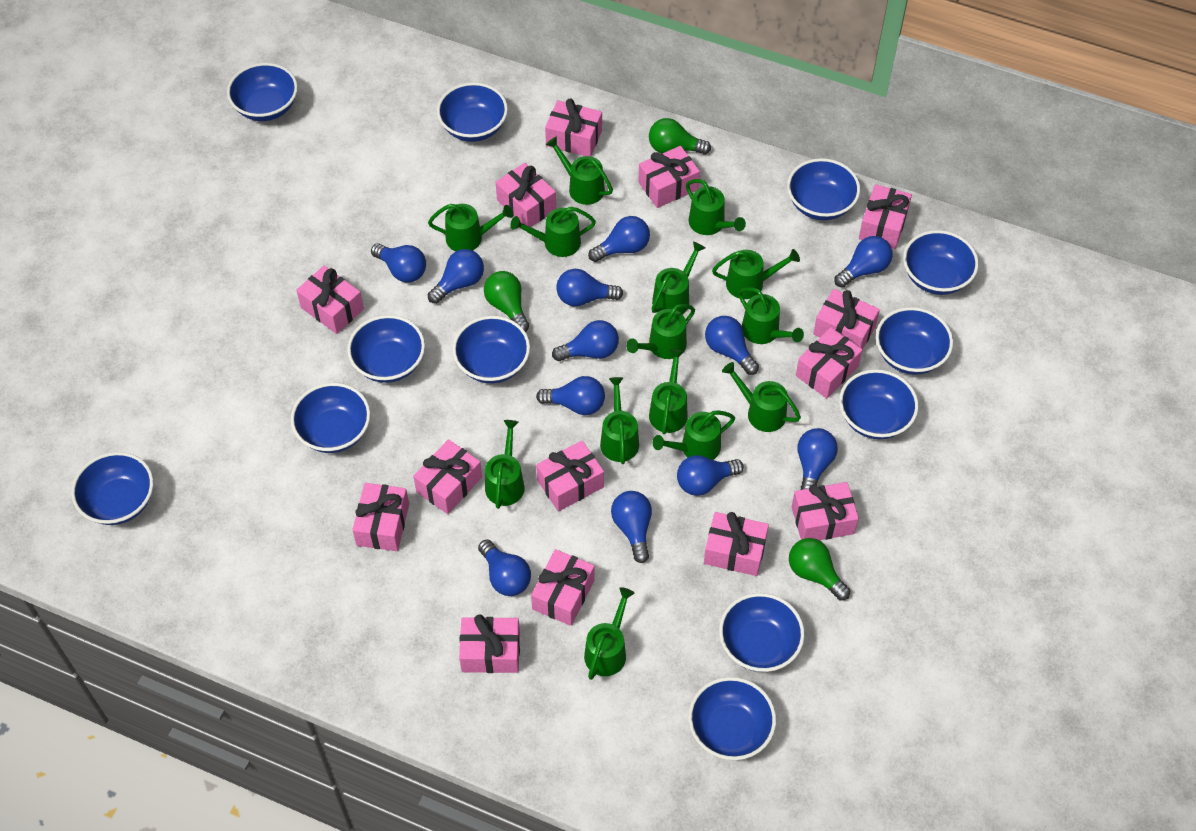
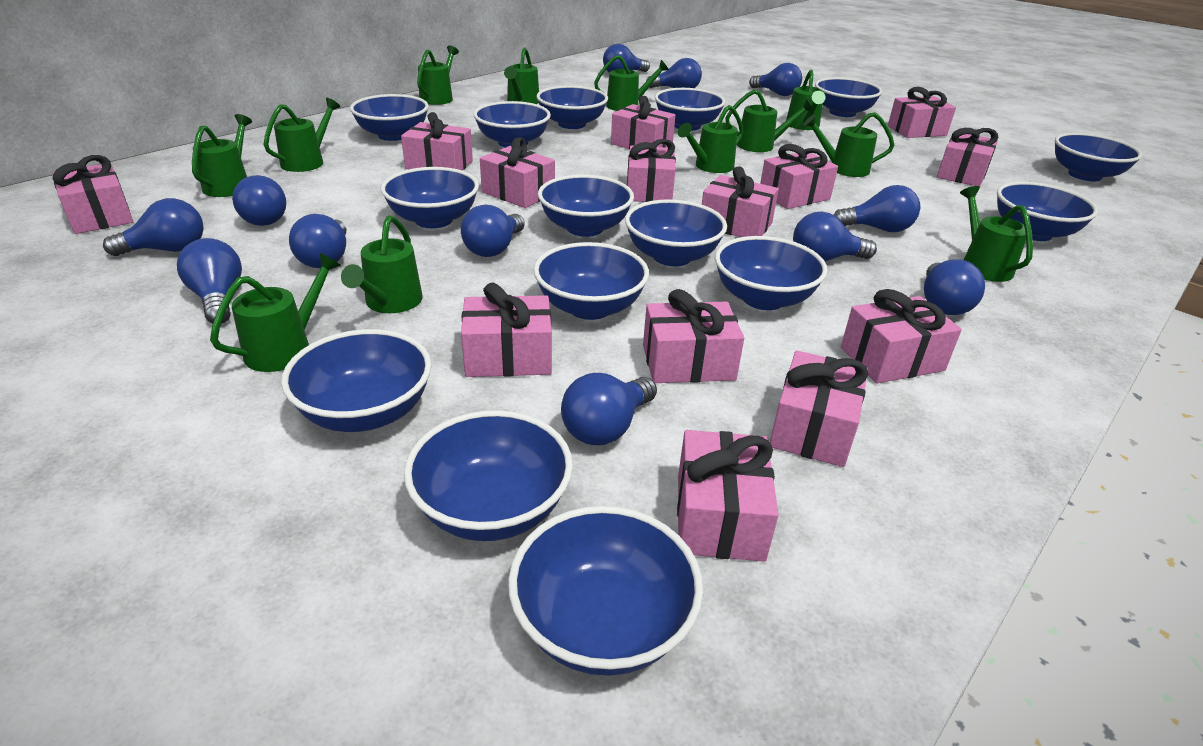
blue bowl: [71,452,153,525] [227,63,298,121] [291,383,371,453] [347,315,425,383] [437,82,508,142] [452,316,530,383] [688,677,776,760] [719,593,805,672] [787,158,860,220] [839,369,919,439] [876,307,953,375] [903,230,979,295] = 12 -> [281,329,432,432] [350,94,429,141] [381,167,479,228] [404,410,573,541] [473,101,551,148] [508,506,703,676] [533,242,649,320] [537,85,608,129] [538,175,634,237] [625,199,727,266] [655,88,725,131] [715,236,828,310] [815,77,883,117] [997,182,1098,241] [1055,133,1142,181] = 15
green light bulb: [484,271,529,332] [649,118,711,155] [789,538,850,600] = 3 -> none = 0
green watering can: [428,204,513,251] [485,420,525,509] [510,207,596,257] [546,136,613,205] [584,587,635,680] [600,377,639,464] [626,304,695,359] [649,349,688,434] [651,241,705,314] [653,410,735,460] [686,179,746,235] [712,249,800,299] [722,362,801,432] [738,287,804,344] = 14 -> [192,114,252,197] [210,253,341,372] [264,98,341,172] [341,215,423,313] [417,46,459,105] [504,47,539,104] [594,55,669,111] [678,105,744,173] [725,89,814,152] [786,70,826,130] [803,112,895,177] [960,186,1033,282] = 12

